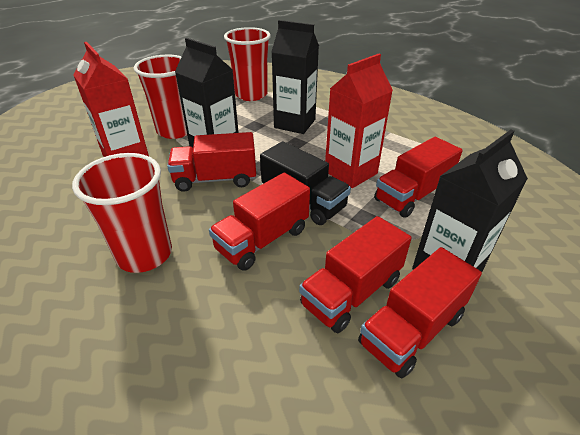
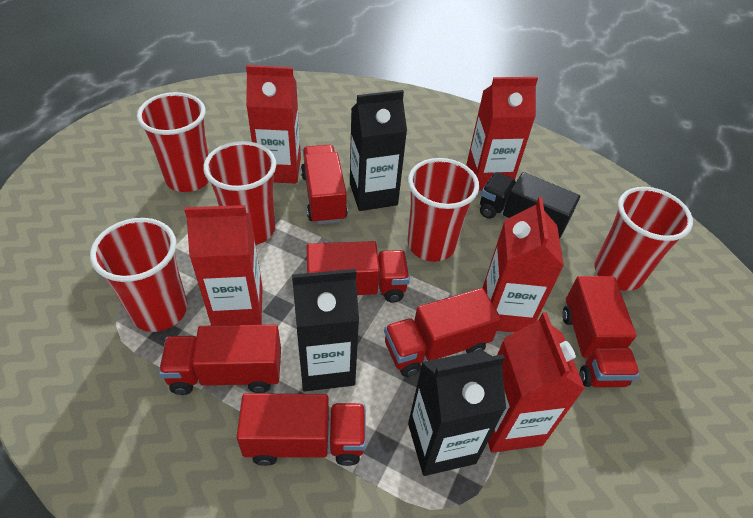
red carton: [74,42,149,157] [325,54,393,188] = 2 -> [184,205,263,326] [246,65,301,184] [466,77,538,191] [483,197,564,333] [488,312,585,453] = 5
red cup: [72,153,172,273] [134,55,187,139] [224,27,271,101] = 3 -> [90,218,188,332] [137,92,209,192] [203,141,276,245] [407,158,479,262] [594,187,693,291] = 5
red truck: [167,132,256,192] [209,172,310,271] [299,216,412,333] [358,247,482,378] [374,137,463,218] = 5 -> [159,325,281,395] [236,393,366,466] [301,145,348,224] [307,241,410,303] [384,288,501,377] [562,276,640,387] = 6

